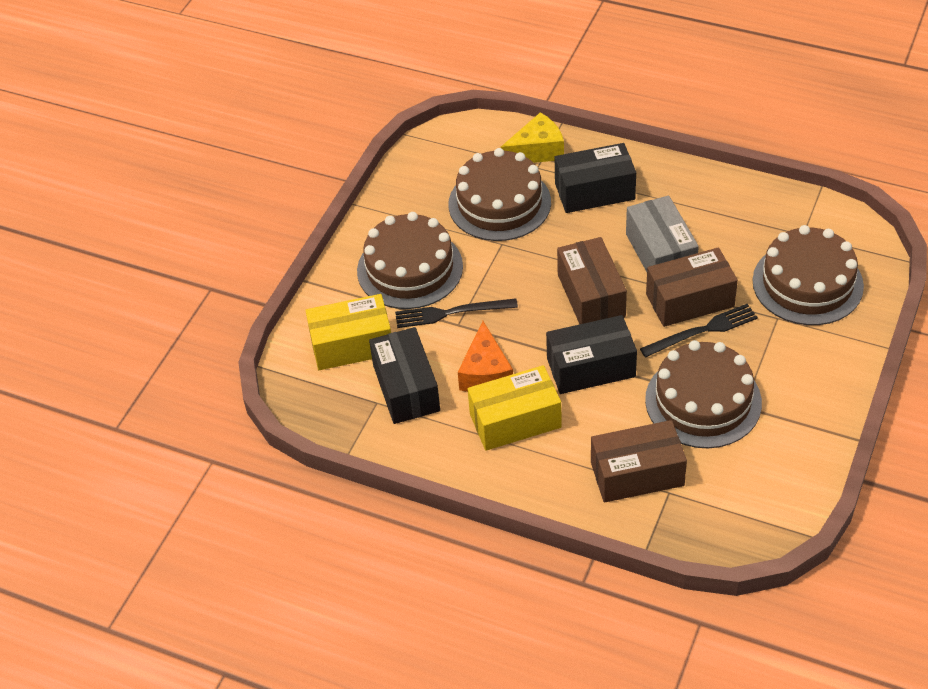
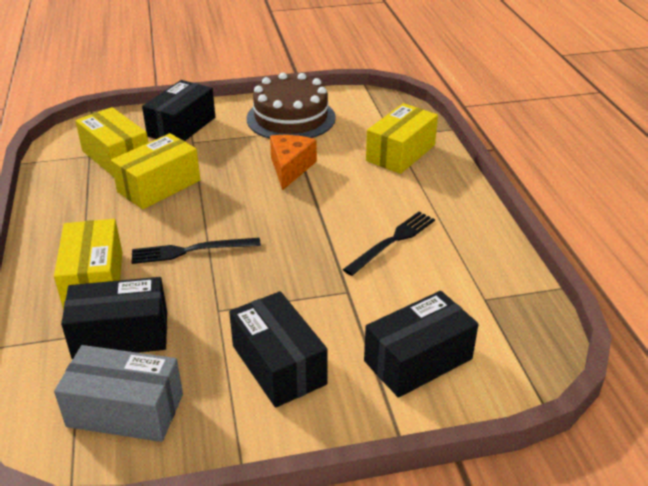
black box: [369,327,440,424] [546,315,637,394] [555,143,636,213] = 3 -> [61,277,167,359] [142,80,215,141] [229,291,328,408] [364,291,479,398] = 4
brown box: [557,237,627,324] [591,420,687,503] [646,247,738,327] = 3 -> none = 0
brown cake: [357,212,463,309] [448,148,551,241] [645,340,762,448] [753,225,864,325] = 4 -> [247,73,336,139] = 1
yellow box: [305,294,391,370] [468,365,562,451] = 2 -> [54,219,122,310] [75,107,148,177] [111,133,200,209] [366,103,438,174] = 4
yellow cheese: [501,112,564,163] = 1 -> none = 0

